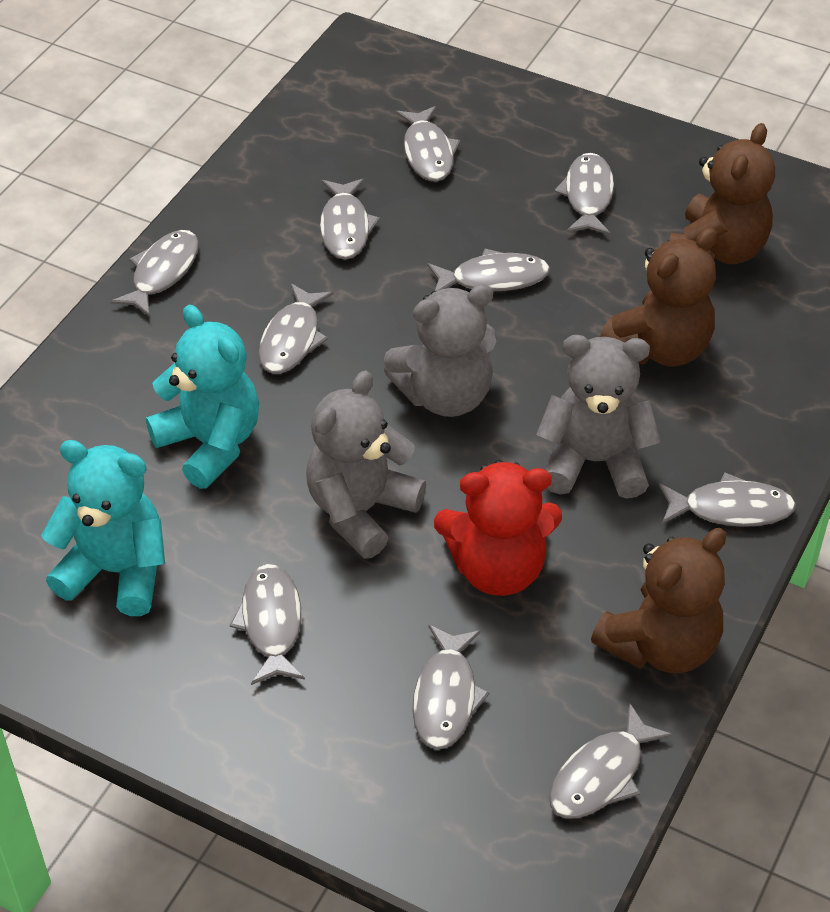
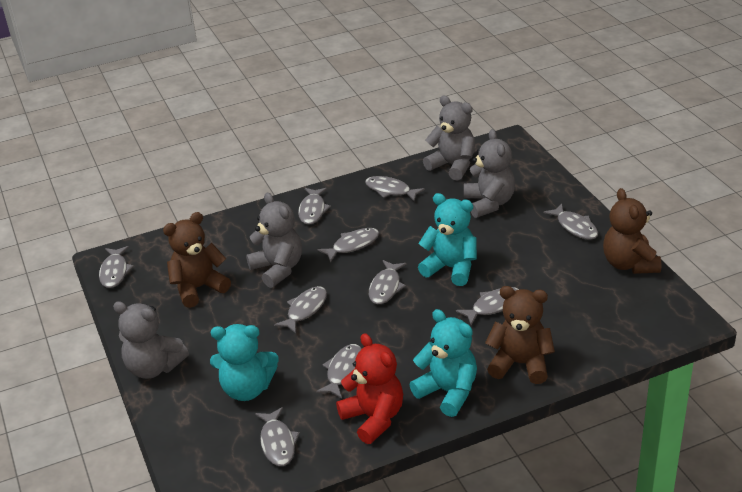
grey teddy bear: [306,371,426,559] [384,284,496,417] [536,335,660,499] = 3 -> [113,301,189,379] [246,193,302,288] [423,96,475,181] [464,129,515,218] = 4
turquoise teddy bear: [41,440,165,616] [146,305,259,489] = 2 -> [210,324,279,401] [410,309,477,417] [418,193,477,286] = 3

